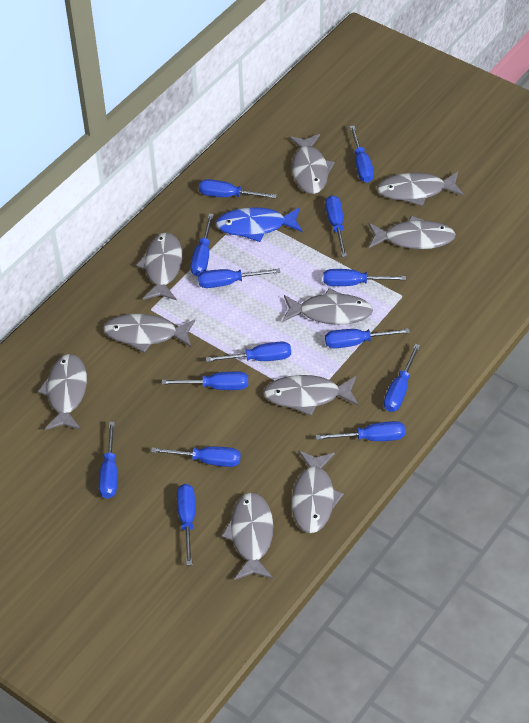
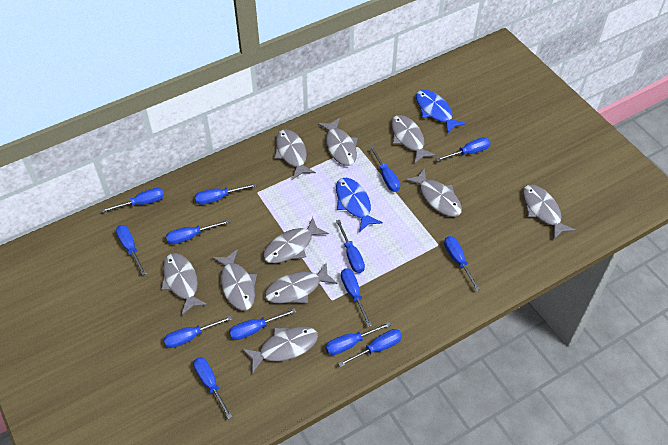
blue fish: [216,207,303,242] = 1 -> [336,178,383,232] [416,89,466,134] = 2

